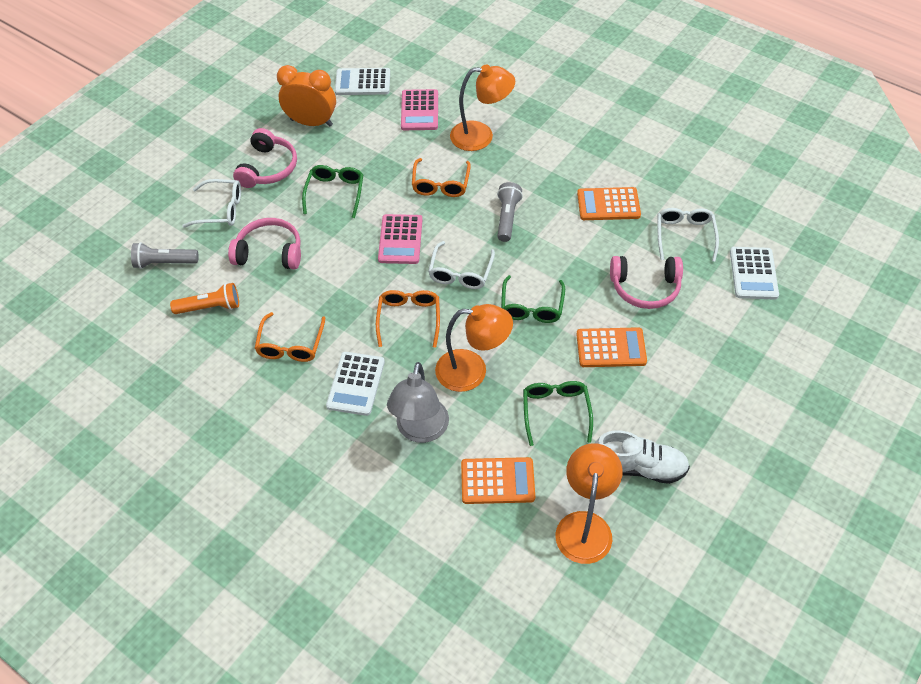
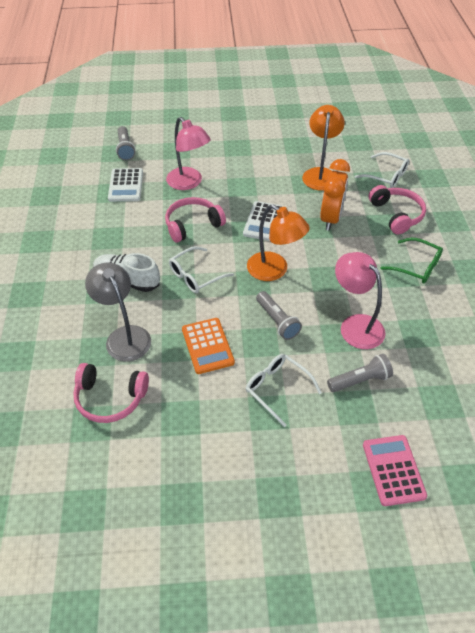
green glasses: [302,165,364,218] [501,275,565,323] [523,381,593,446] = 3 -> [380,238,443,283] = 1
grey flashlight: [131,242,199,269] [497,182,523,242] = 2 -> [116,126,136,161] [256,291,302,340] [327,354,393,392] = 3
orange calculator: [461,457,535,504] [576,327,647,367] [577,187,641,220] = 3 -> [182,318,235,374] = 1
orange flashlight: [170,283,239,314] = 1 -> none = 0
orange glasses: [255,312,325,362] [376,290,440,348] [412,158,471,197] = 3 -> none = 0
orange lamp: [435,304,513,392] [450,64,515,151] [555,443,622,564] = 3 -> [247,204,310,281] [302,105,345,191] = 2
pink calculator: [378,214,422,264] [401,89,438,130] = 2 -> [363,435,427,506] = 1
pink lamp: none = 0 -> [166,117,211,190] [335,252,385,349] = 2
white calculator: [326,352,385,416] [335,68,390,95] [730,247,779,300] = 3 -> [108,168,143,202] [243,201,285,241] = 2

